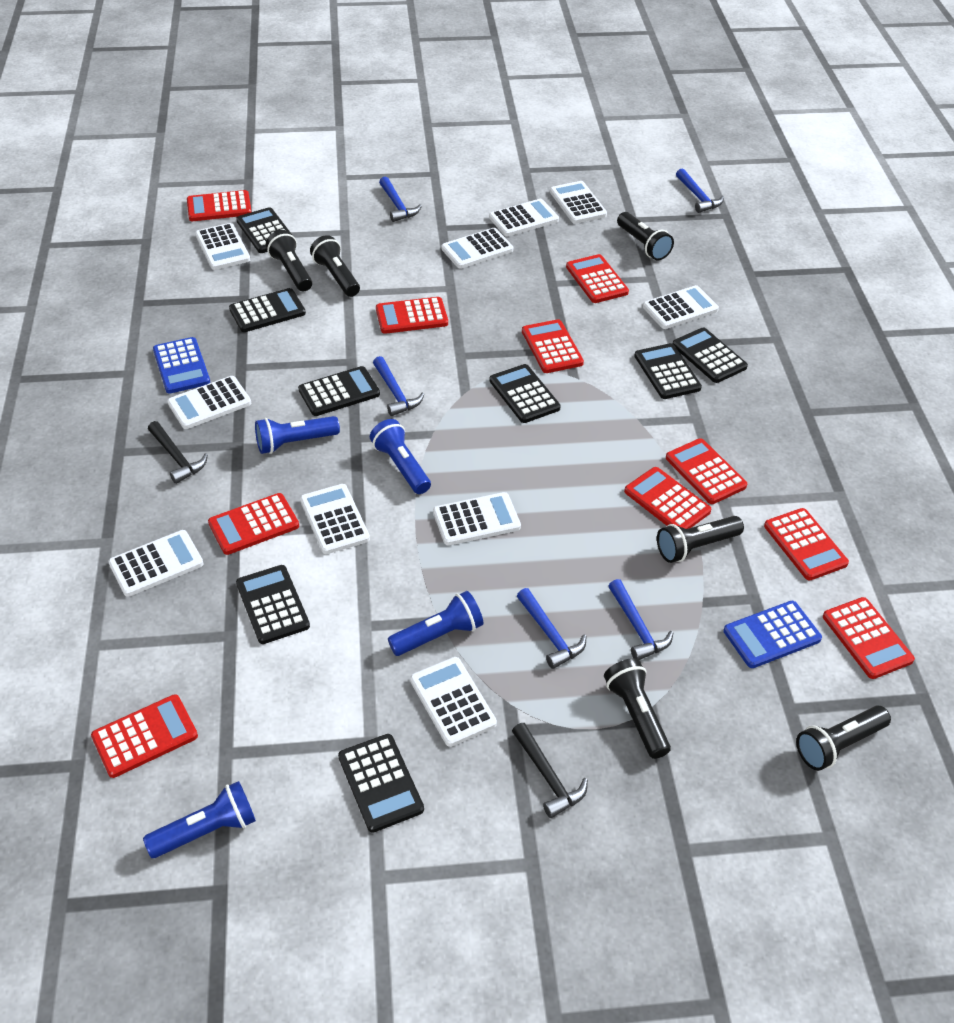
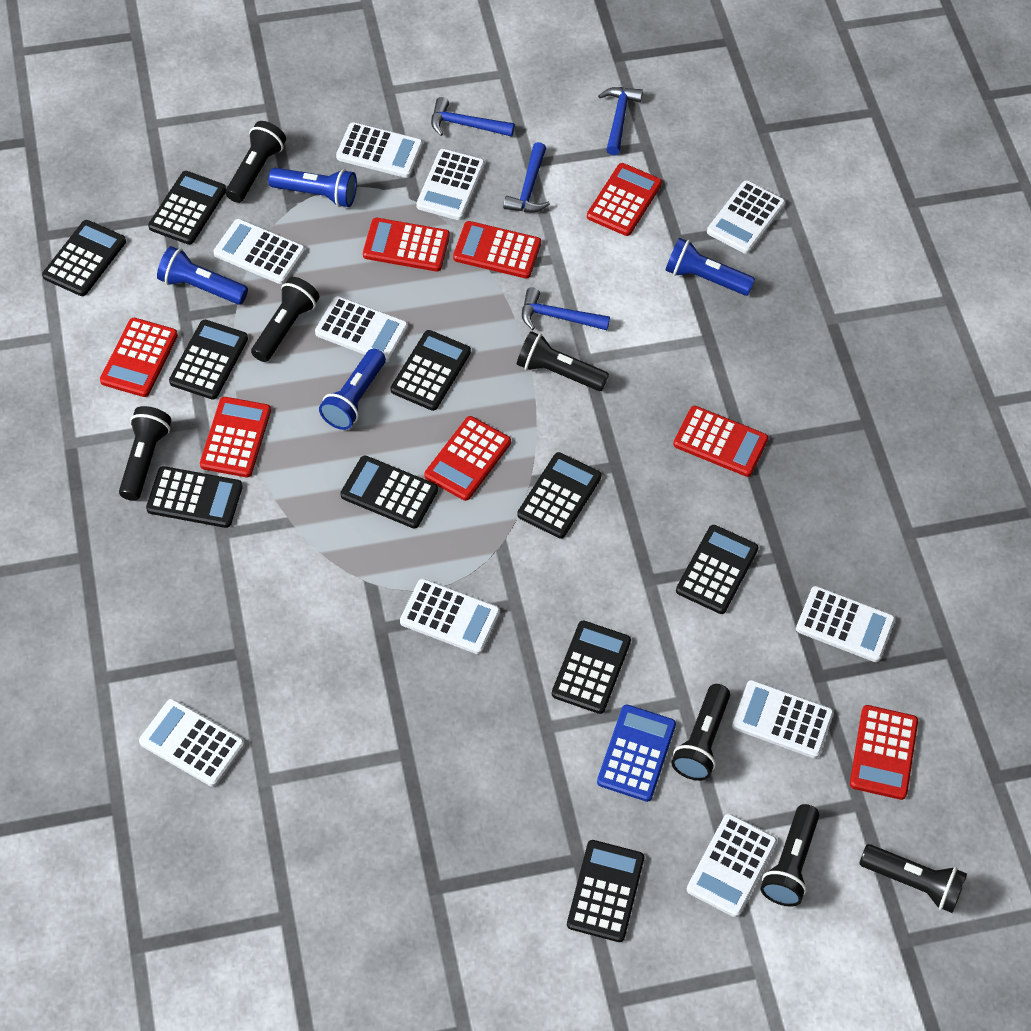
black calculator: [229,288,306,332] [236,207,293,253] [236,565,310,644] [298,366,380,416] [338,734,424,833] [489,364,561,423] [634,343,702,399] [673,327,748,383] = 8 -> [42,220,126,296] [146,466,243,528] [148,171,226,245] [169,320,248,400] [340,456,438,528] [391,330,471,411] [517,452,602,538] [552,620,631,714] [567,840,644,942] [676,525,759,614] = 10
black flashlight: [266,230,312,291] [310,235,360,297] [604,658,671,759] [617,212,674,260] [657,516,744,563] [796,705,891,771] = 6 -> [119,406,171,501] [226,121,286,203] [251,277,320,362] [517,331,609,391] [671,684,730,781] [761,804,819,907] [859,844,967,913] = 7
black hammer: [148,421,208,484] [512,723,588,818] = 2 -> none = 0
blue calculator: [153,337,210,394] [723,601,822,668] = 2 -> [597,704,676,802] = 1
blue hammer: [373,356,424,416] [379,176,422,222] [517,588,587,669] [609,579,673,660] [676,168,724,213] = 5 -> [431,97,515,137] [503,142,550,212] [522,287,610,330] [598,87,643,155] = 4
red calculator: [91,694,198,778] [187,190,252,221] [208,493,299,555] [376,297,448,334] [522,319,584,373] [566,254,629,303] [624,467,712,529] [666,438,747,504] [764,508,849,580] [823,597,915,679] = 10 -> [100,318,178,397] [200,397,271,477] [363,218,450,272] [425,416,511,501] [453,221,541,279] [587,163,662,236] [673,406,768,477] [850,705,918,800] = 8

